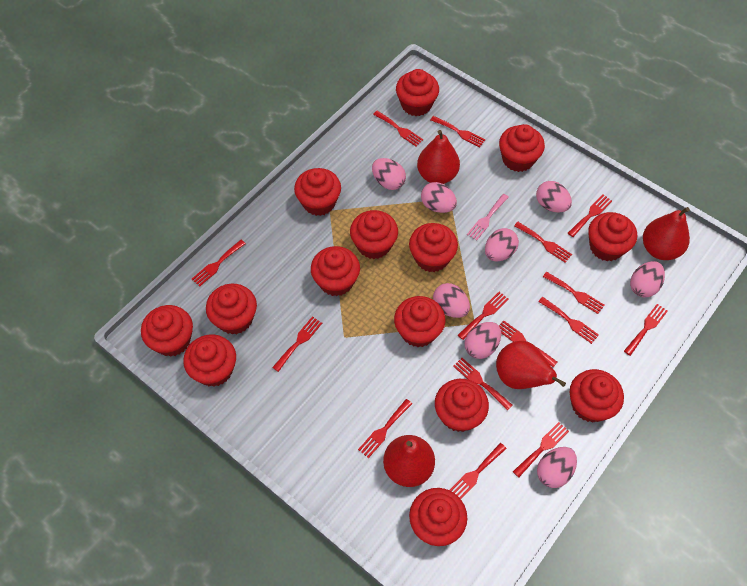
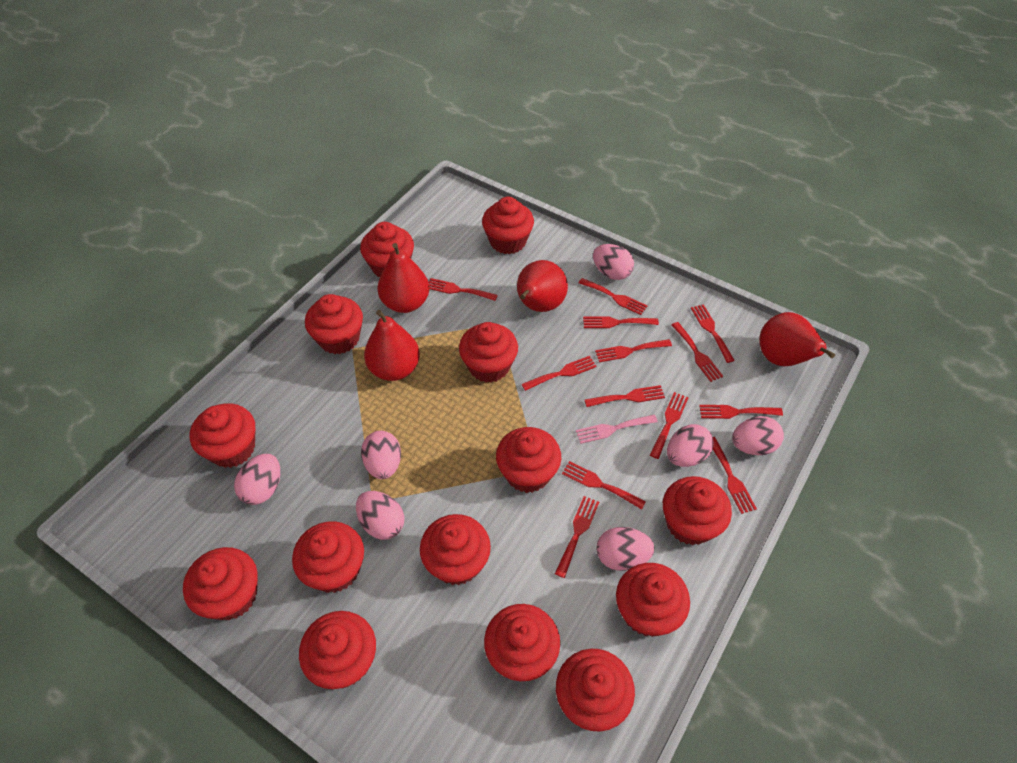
pink egg: [372,158,406,190] [421,182,457,213] [433,283,470,318] [465,322,501,359] [485,228,519,261] [536,181,572,212] [537,447,577,488] [630,261,665,297] = 8 -> [234,454,280,505] [356,491,404,540] [361,431,401,479] [593,244,634,280] [596,527,655,571] [667,424,714,467] [732,416,784,455] = 7
red fork: [192,240,246,286] [272,316,322,372] [358,399,412,458] [373,111,423,146] [431,116,486,147] [450,443,507,499] [453,358,512,410] [458,292,509,340] [499,320,557,367] [513,422,569,477] [514,222,572,263] [538,297,599,344] [543,272,604,314] [568,195,612,237] [624,304,668,356] = 15 -> [429,278,498,301] [522,356,597,391] [555,496,599,578] [562,461,646,509] [579,278,647,315] [583,316,659,328] [585,385,665,407] [595,339,672,362] [650,392,689,459] [672,322,723,382] [691,304,735,363] [699,405,783,419] [713,437,757,514] = 13

